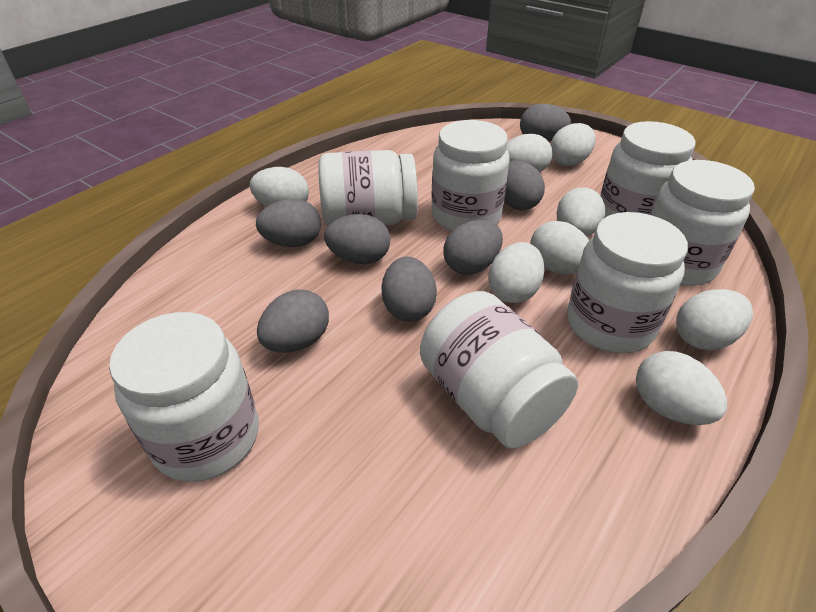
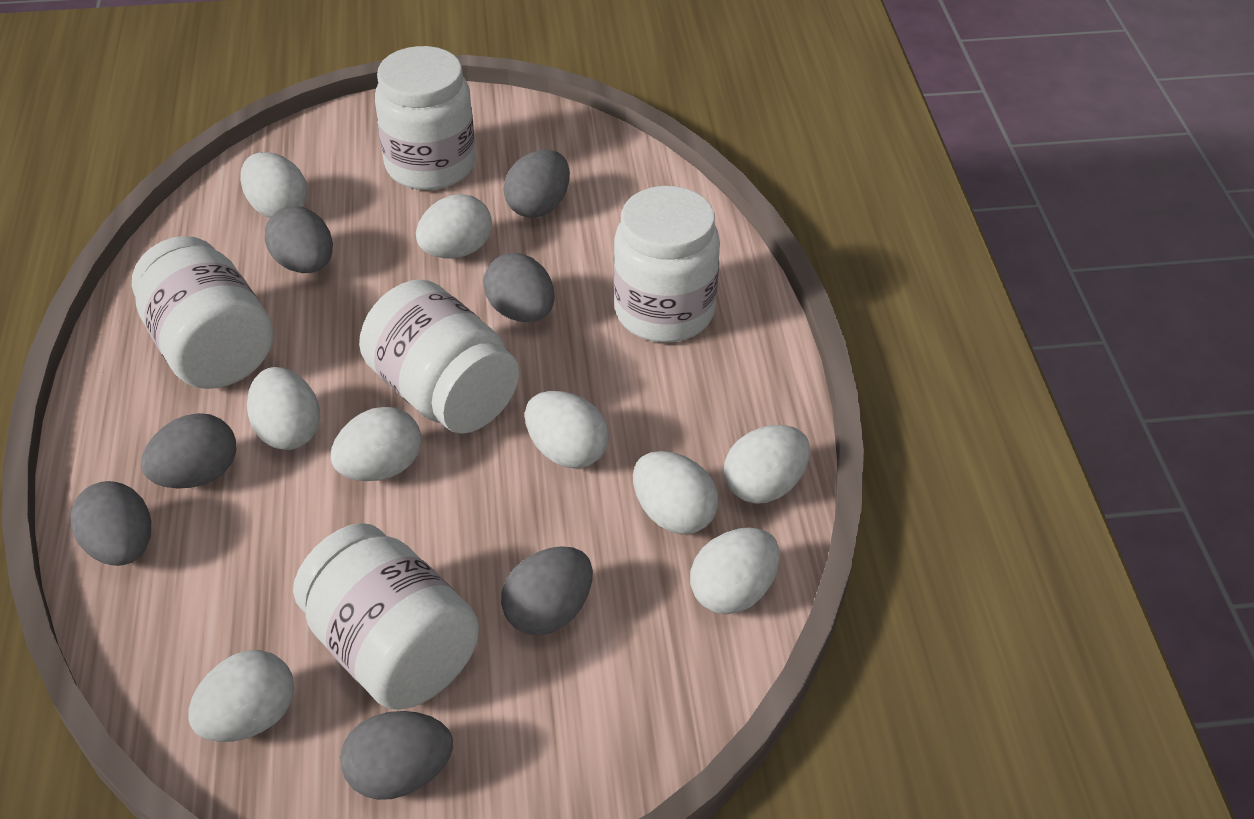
white egg: [250,167,309,207] [488,242,545,303] [507,134,552,172] [530,221,589,275] [550,123,596,166] [557,187,605,237] [636,351,727,425] [676,289,753,350] = 8 -> [188,650,294,742] [240,152,308,218] [247,367,320,450] [331,407,421,481] [416,194,492,258] [525,391,609,469] [633,451,719,534] [690,528,780,614] [724,425,810,504] = 9
white jar: [109,312,259,482] [318,150,418,227] [420,291,578,449] [431,120,510,231] [567,212,688,353] [600,121,695,218] [650,160,755,286] = 7 -> [132,236,273,389] [293,523,479,710] [359,279,519,434] [375,46,476,190] [614,186,720,343] = 5

